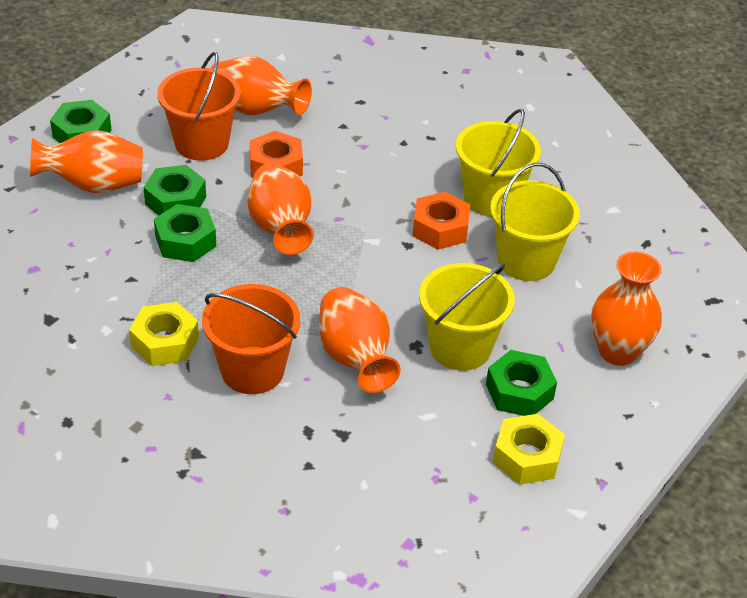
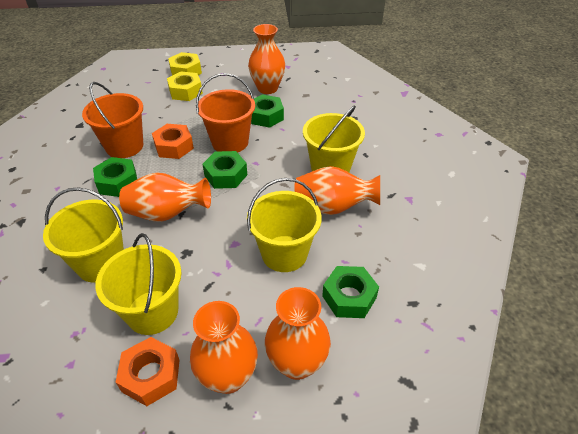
yellow bucket: [419,263,515,371] [456,108,541,217] [490,163,580,281] = 3 -> [43,187,124,283] [95,233,182,335] [247,178,322,272] [303,105,365,172] = 4

